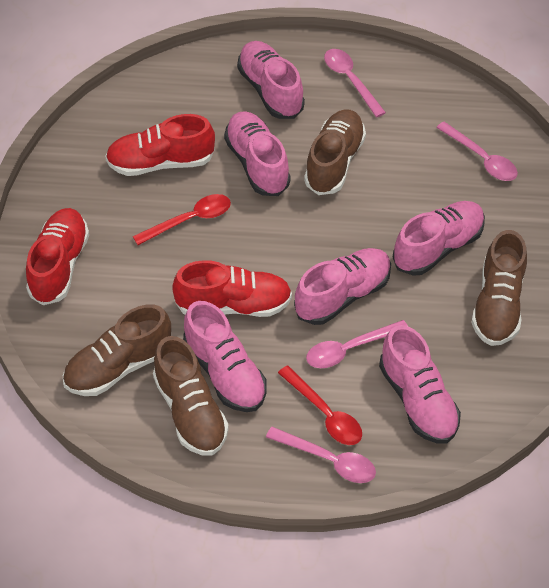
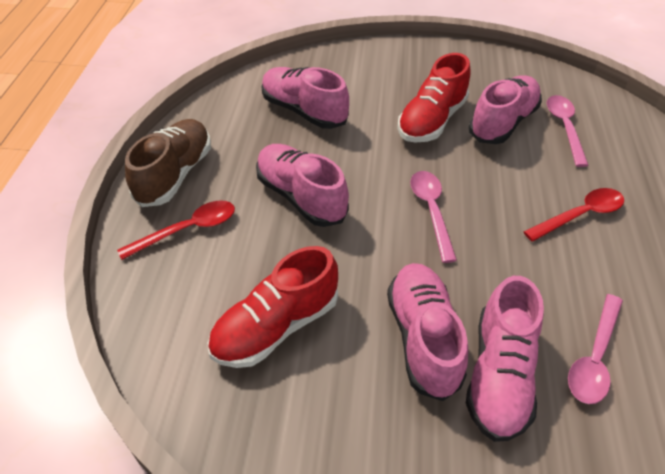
brown shoe: [63,304,171,396] [153,336,229,456] [304,109,366,195] [471,230,527,346] = 4 -> [125,119,211,207] = 1
pink shoe: [183,301,267,412] [224,111,291,196] [237,41,305,119] [294,248,391,325] [379,325,461,443] [393,201,485,276] = 6 -> [256,144,349,227] [262,67,349,129] [387,263,468,401] [466,276,544,442] [469,75,542,144] = 5
pink spoon: [266,427,376,483] [306,320,408,368] [324,49,386,117] [436,122,518,181] = 4 -> [410,171,457,263] [547,95,589,167] [568,294,623,404] = 3
red shoe: [26,208,89,305] [105,114,215,176] [172,260,292,317] = 3 -> [207,246,338,368] [397,53,471,142] = 2

